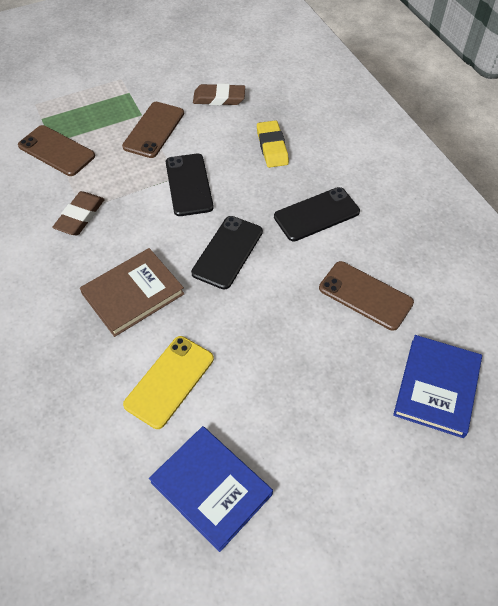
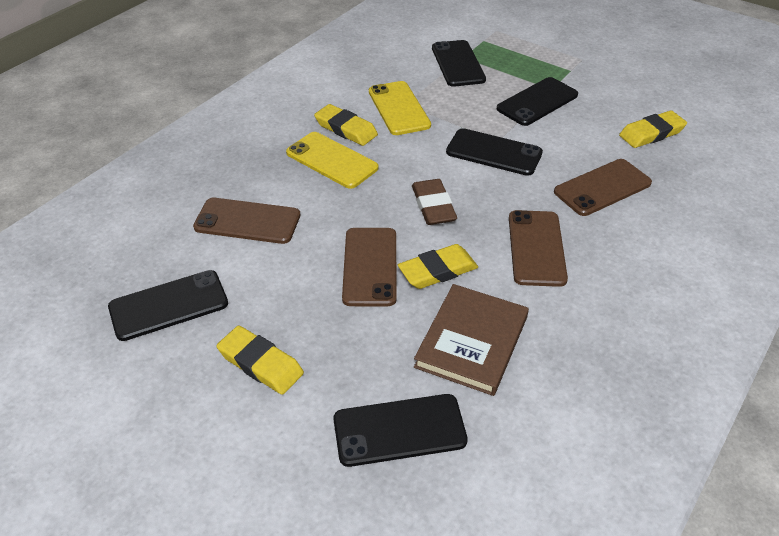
black phone: [166,154,214,216] [191,216,263,290] [274,187,360,242] = 3 -> [108,270,228,341] [333,394,468,467] [432,40,486,87] [446,128,543,176] [497,77,578,126] = 5
blue book: [149,426,273,552] [393,335,482,438] = 2 -> none = 0
brown eraser: [52,191,105,235] [193,83,245,105] = 2 -> [412,179,457,225] = 1
brown phone: [18,125,95,176] [122,102,184,158] [319,261,414,331] = 3 -> [193,198,300,244] [342,228,397,306] [509,210,568,287] [554,159,652,216] = 4
yellow eraser: [257,120,289,168] = 1 -> [216,325,304,395] [314,104,378,146] [398,244,478,289] [619,110,687,148] = 4
yellow phone: [123,336,214,429] = 1 -> [286,132,379,189] [369,81,431,135] = 2

